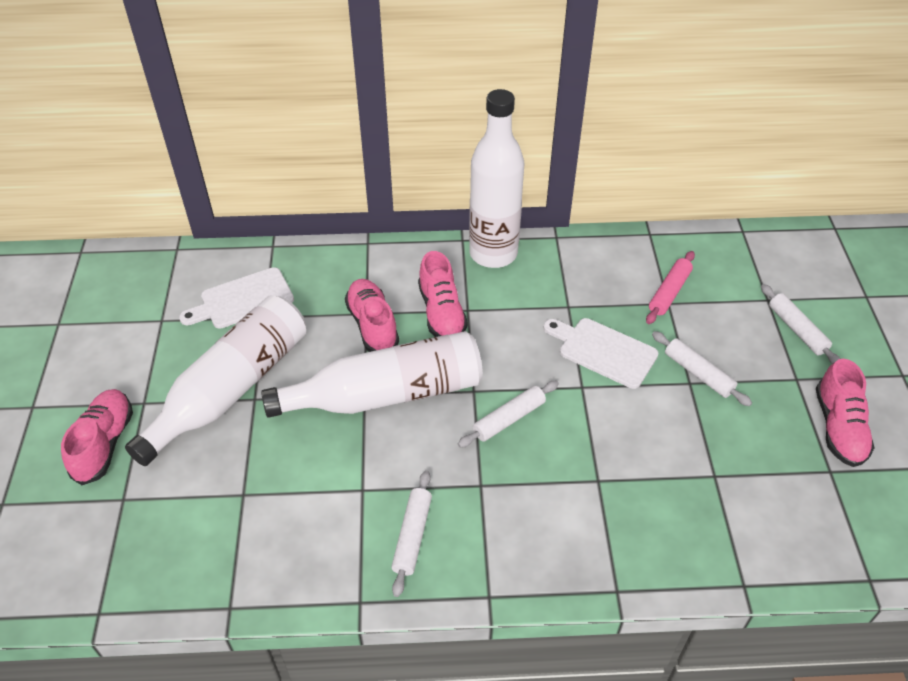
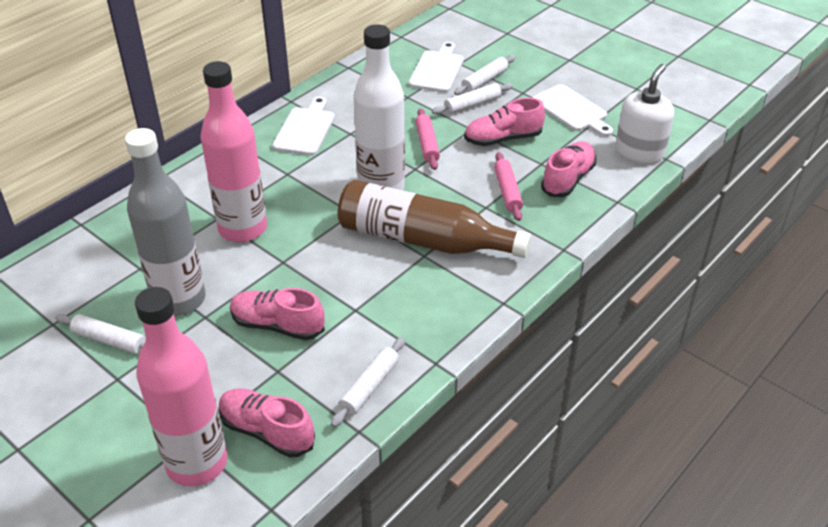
brown bottle: none = 0 -> [338,180,531,258] = 1
grey bottle: none = 0 -> [125,128,206,316] = 1
pink bottle: none = 0 -> [135,287,227,486] [200,61,267,242] = 2
pink rolling pin: [646,251,695,324] = 1 -> [415,108,440,170] [494,152,523,221] = 2
white bottle: [125,295,306,466] [261,331,483,418] [469,89,524,268] = 3 -> [353,24,405,190] = 1
white cutting board: [179,267,294,329] [543,318,659,389] = 2 -> [272,96,335,156] [409,42,464,93] [532,84,613,137] = 3
white soap dispenser: none = 0 -> [615,64,674,164] = 1

